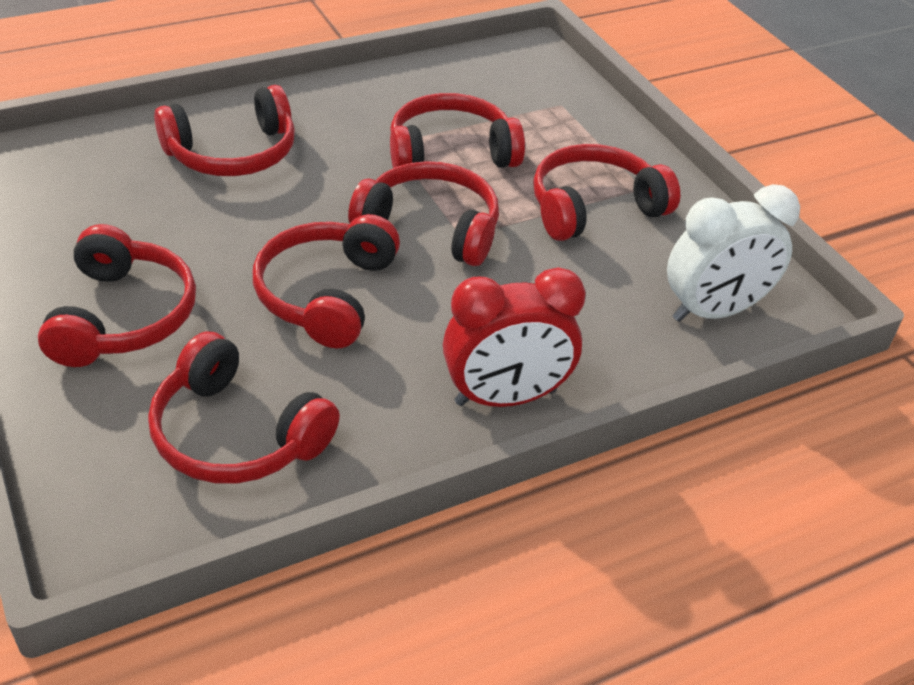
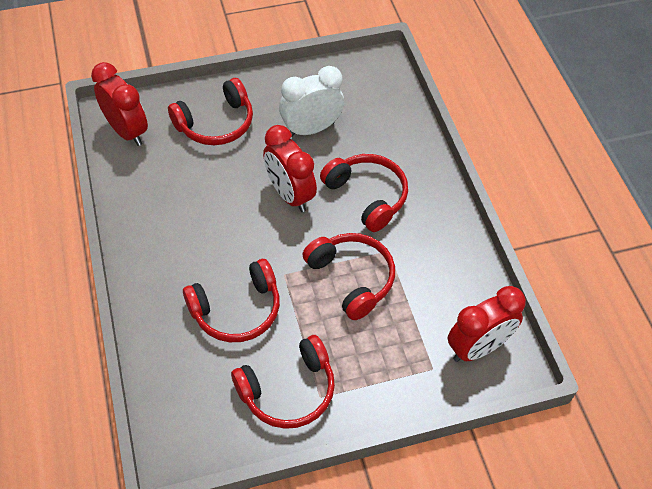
red clock: [443,267,586,407] = 1 -> [91,62,148,146] [263,125,317,212] [448,286,526,362] = 3
red headphones: [38,224,196,367] [148,332,340,484] [154,85,295,176] [253,214,400,349] [348,161,499,266] [390,93,525,168] [533,144,680,241] = 7 -> [168,78,253,145] [183,259,280,342] [231,335,335,429] [302,233,395,320] [320,154,408,232] = 5

